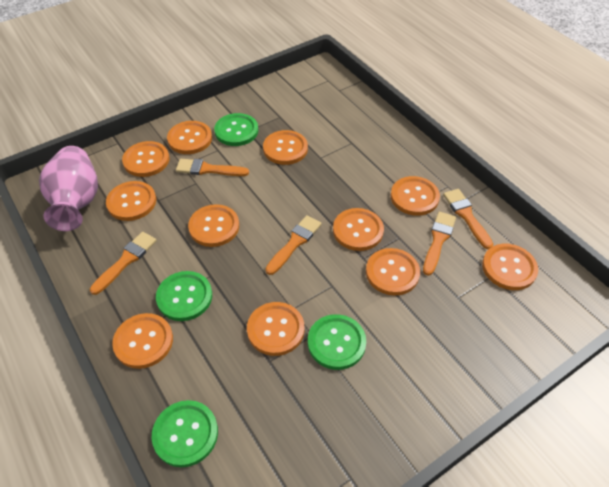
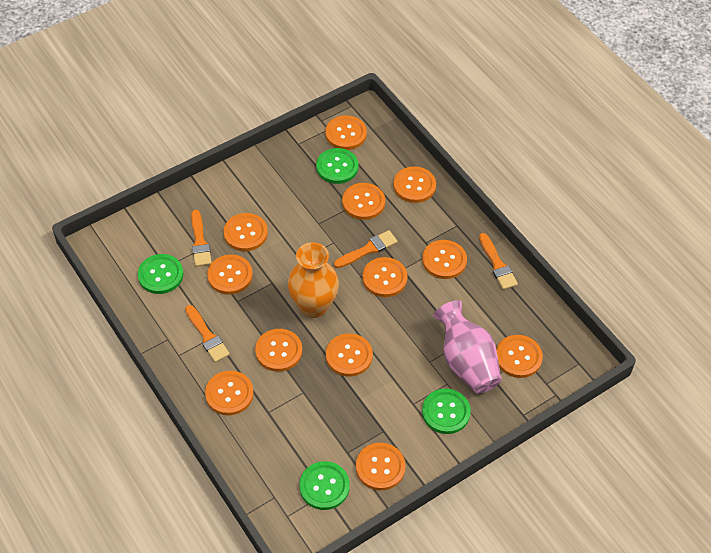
orange brush: [90,232,157,295] [176,159,249,176] [265,215,322,275] [423,212,456,276] [443,189,493,249] = 5 -> [185,305,230,362] [191,210,212,267] [334,230,398,268] [479,233,518,290] = 4
orange button: [106,181,156,221] [112,313,173,369] [122,141,169,177] [167,121,212,154] [188,204,239,247] [247,302,304,356] [263,130,308,165] [333,208,384,251] [366,248,420,296] [391,176,440,216] [482,244,538,290] = 11 -> [205,371,254,415] [207,255,253,295] [224,213,268,251] [255,329,302,372] [325,115,367,150] [326,333,373,377] [342,183,385,220] [356,443,406,491] [362,257,408,297] [393,166,436,203] [422,240,467,279] [496,335,543,378] = 12
orange vase: none = 0 -> [288,242,339,318] = 1

